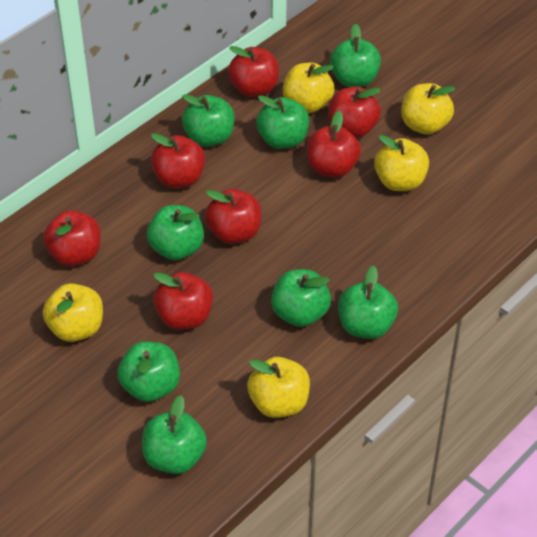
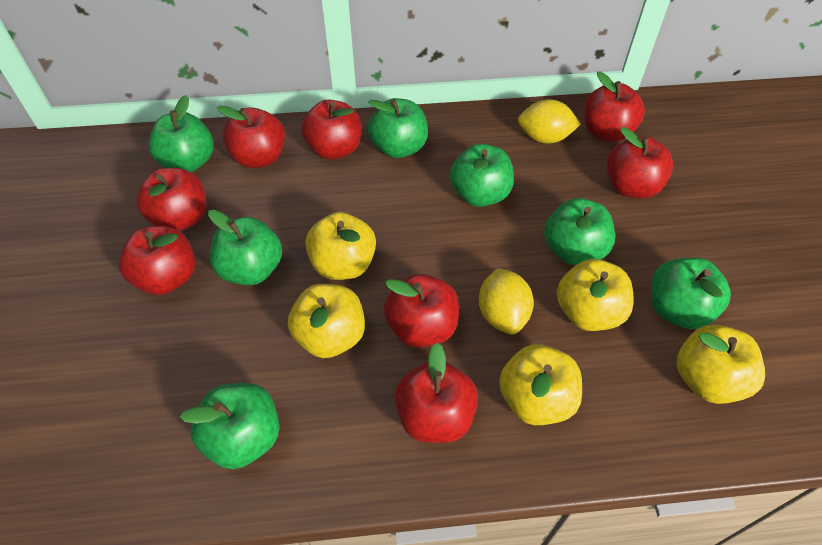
green apple: [117,341,180,402] [142,395,207,474] [147,205,204,260] [182,94,235,147] [256,95,309,149] [271,269,331,327] [330,24,381,87] [338,265,398,339] = 8 -> [148,95,214,172] [180,383,279,469] [208,210,282,285] [368,98,428,158] [450,144,514,207] [544,198,615,265] [651,257,731,329] = 7
red apple: [43,210,101,266] [151,133,205,188] [153,272,213,330] [205,189,261,244] [228,46,279,97] [307,110,361,178] [328,87,381,138] = 7 -> [119,226,195,295] [136,168,206,231] [217,106,285,168] [301,100,361,160] [384,274,459,348] [394,343,478,443] [584,71,645,142] [606,127,673,199] = 8
yellow lemon: none = 0 -> [479,268,534,334] [518,99,581,143] = 2

